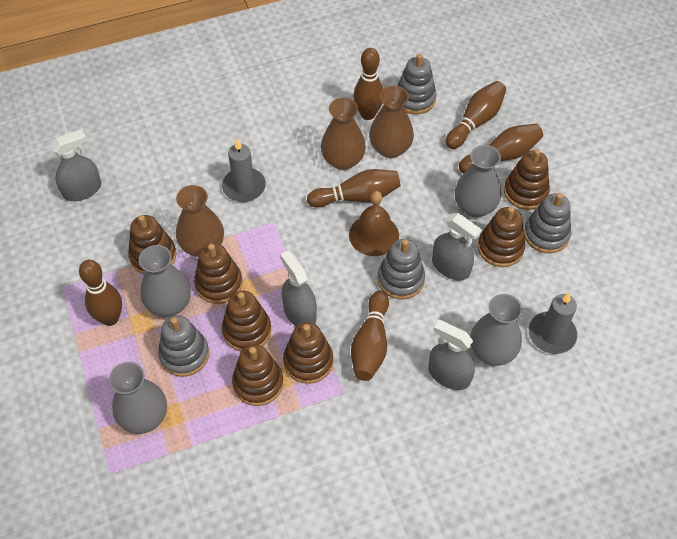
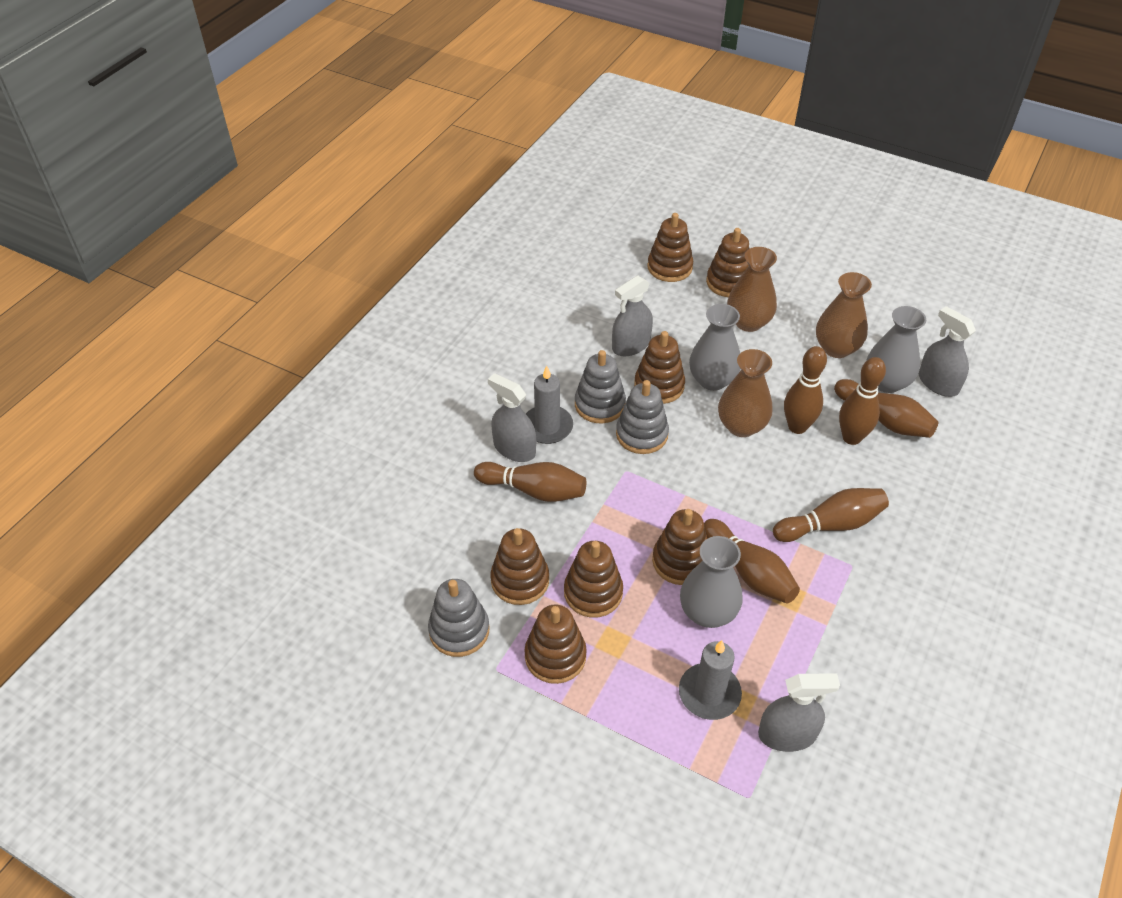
brown bell: [349,191,399,256] = 1 -> none = 0
grey stacking toy: [158,315,209,377] [378,239,425,300] [397,54,437,114] [524,193,571,253] = 4 -> [428,579,490,657] [575,350,626,423] [616,380,669,454] = 3
grey vase: [109,362,167,434] [139,245,191,317] [454,145,501,217] [470,294,523,366] = 4 -> [680,536,743,628] [689,304,741,391] [866,306,926,393] = 3

